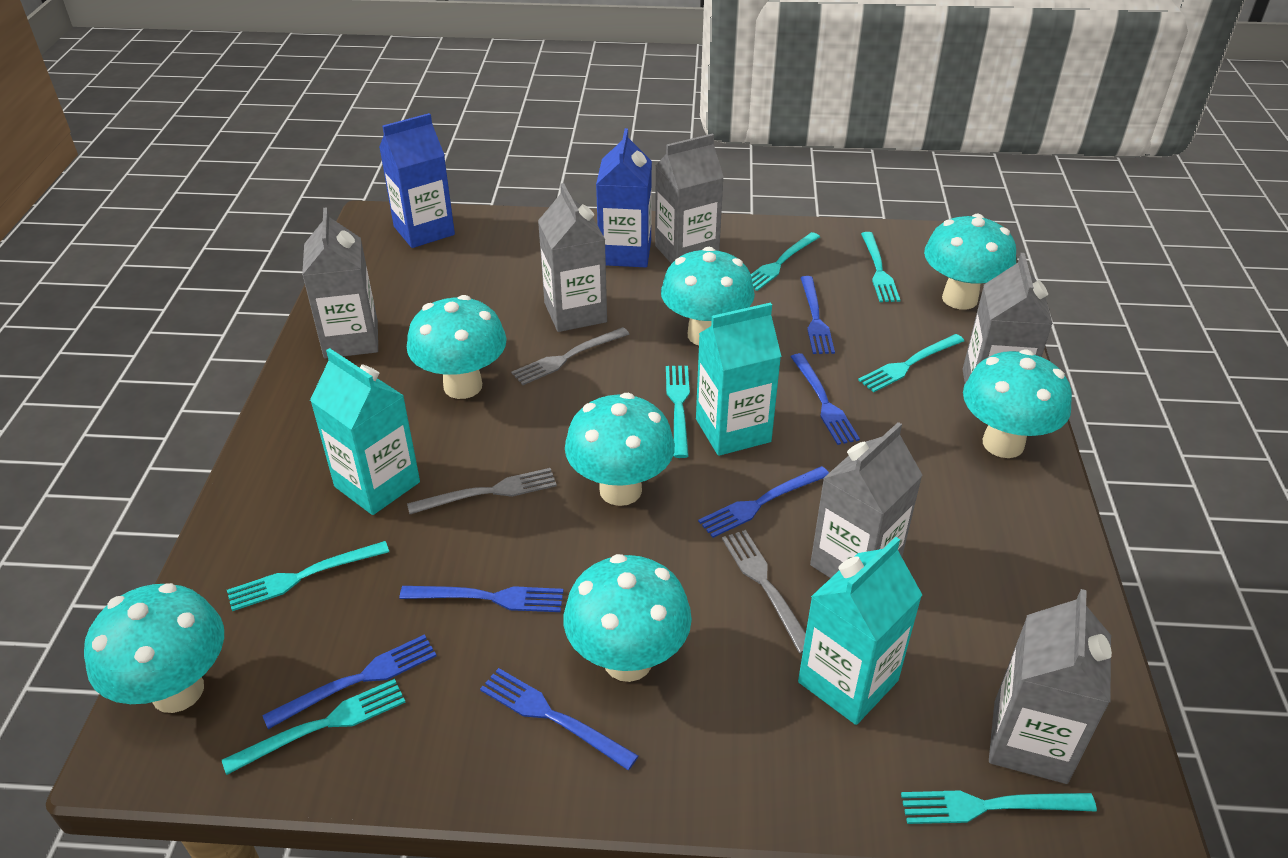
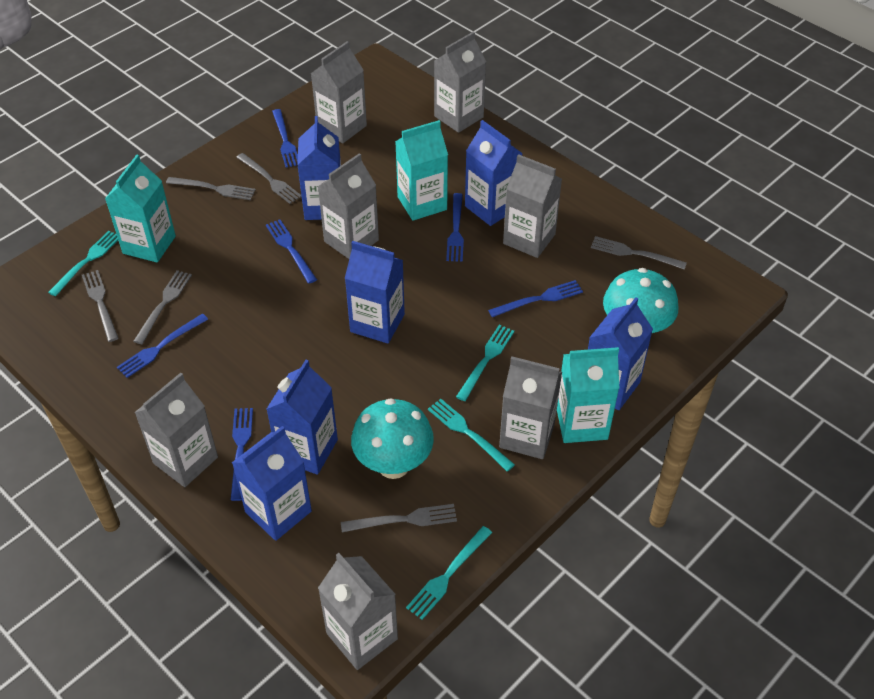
blue carton: [379,113,455,248] [596,128,652,267] = 2 -> [232,426,312,541] [266,360,338,475] [297,116,341,220] [345,241,405,344] [465,120,523,226] [588,297,653,410] = 6
grey carton: [302,207,378,359] [538,183,607,332] [655,134,724,264] [810,422,923,578] [963,253,1053,383] [989,589,1112,784] = 6 -> [134,373,218,487] [311,41,367,143] [318,153,379,259] [318,553,398,670] [434,32,486,133] [499,356,562,459] [503,154,562,258] = 7
grey fork: [407,468,557,514] [511,327,629,385] [722,530,806,654] = 3 -> [82,270,119,342] [133,270,192,344] [166,177,256,200] [236,153,302,204] [341,504,457,532] [591,236,687,270] = 6
turquoise fork: [222,679,406,775] [227,541,389,611] [666,366,690,458] [751,232,820,291] [858,334,964,392] [861,232,900,302] [901,790,1097,824] = 7 -> [48,231,118,296] [406,526,492,620] [428,399,515,472] [456,325,515,401] = 4
turquoise mushroom: [84,583,224,713] [407,295,507,399] [563,554,692,682] [565,393,675,506] [661,247,755,345] [924,214,1016,310] [963,350,1072,458] = 7 -> [351,398,434,479] [603,268,679,333] = 2

